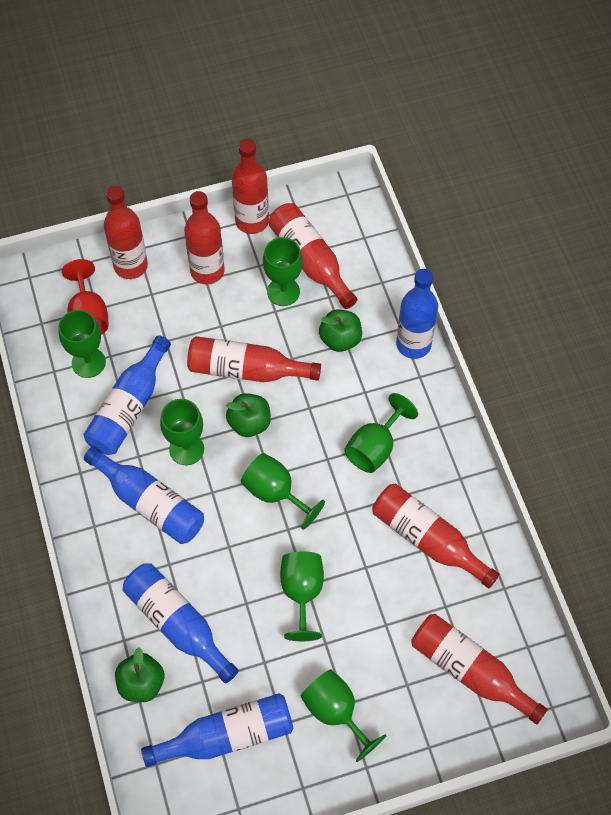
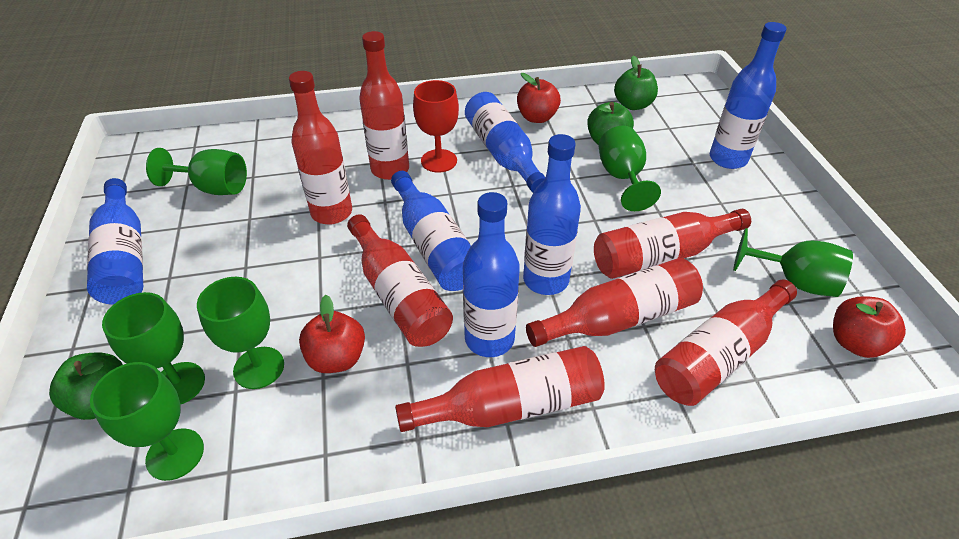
blue bottle: [84,335,171,455] [84,446,204,544] [123,563,239,683] [141,693,293,767] [396,269,438,359] = 5 -> [87,178,143,305] [391,171,471,291] [463,192,520,357] [465,92,545,193] [523,134,581,295] [710,22,786,169] = 6
green goblet: [58,310,106,378] [160,399,204,465] [241,453,325,530] [263,237,303,306] [280,551,324,641] [300,669,386,762] [344,393,418,473] = 7 -> [90,362,204,481] [102,292,205,405] [146,148,247,195] [197,277,284,389] [598,126,661,211] [733,228,853,297] = 6
red apple: none = 0 -> [299,295,365,373] [517,73,561,123] [833,296,906,358] = 3

